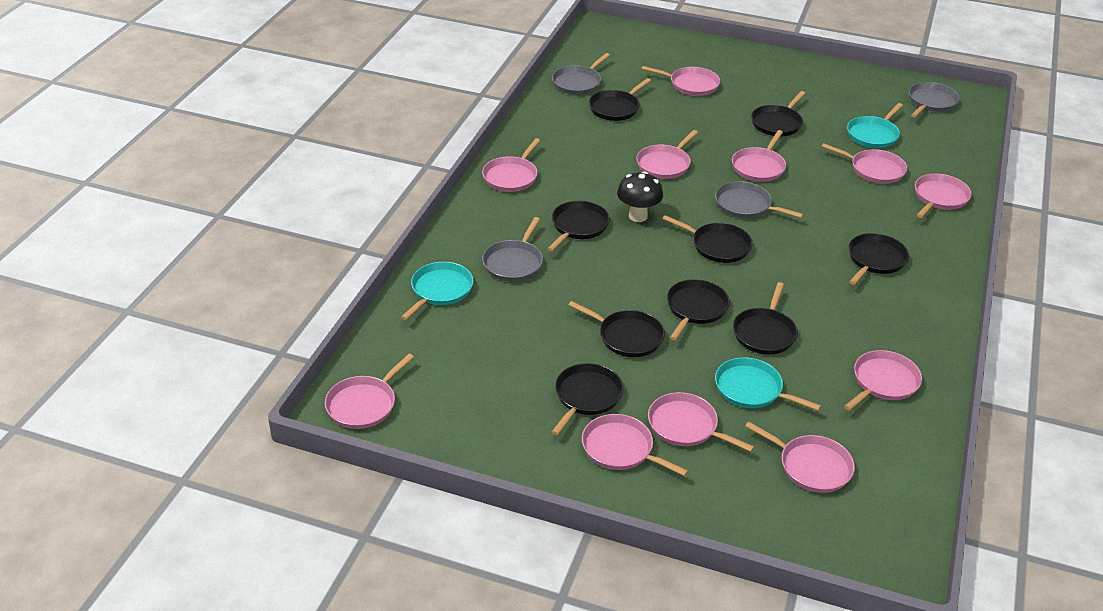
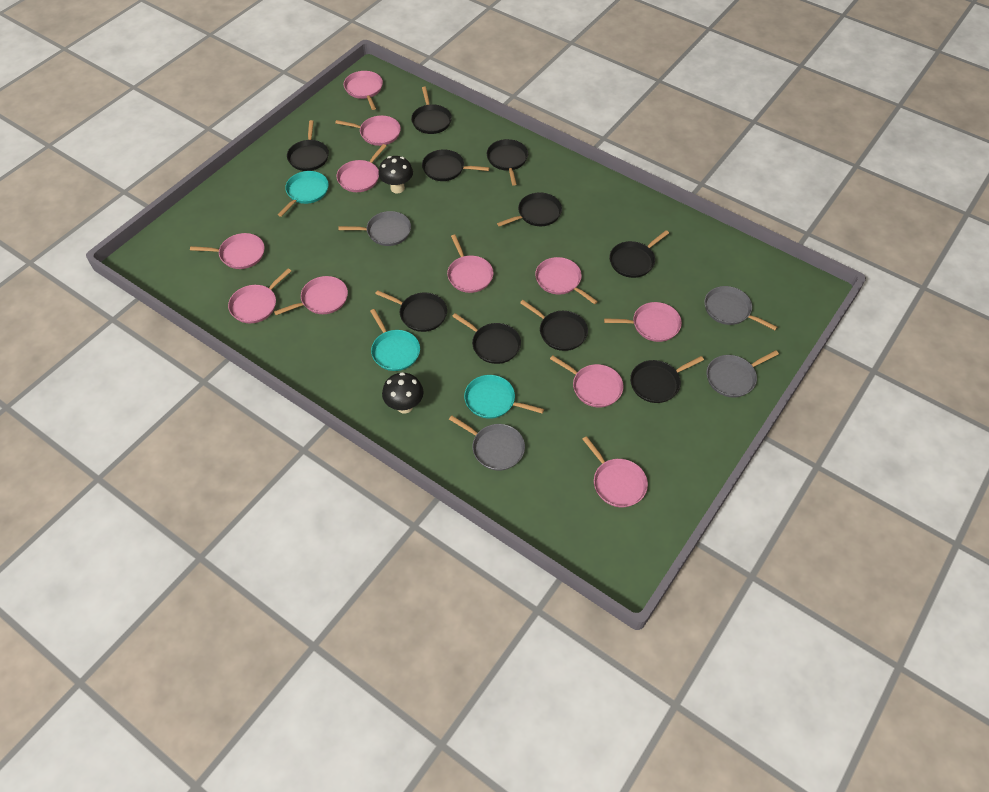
black mushroom: [617,171,663,222] = 1 -> [378,156,413,193] [382,372,424,413] = 2
black pan: [547,201,610,251] [552,363,623,435] [568,301,665,357] [589,78,651,121] [662,215,753,263] [667,279,730,341] [733,282,798,355] [751,91,805,136] [849,233,909,285] = 9 -> [287,120,329,171] [375,290,447,332] [411,86,452,134] [422,149,489,181] [452,313,521,364] [487,139,528,186] [497,192,562,227] [520,300,588,351] [609,230,669,278] [630,356,704,403] = 10

